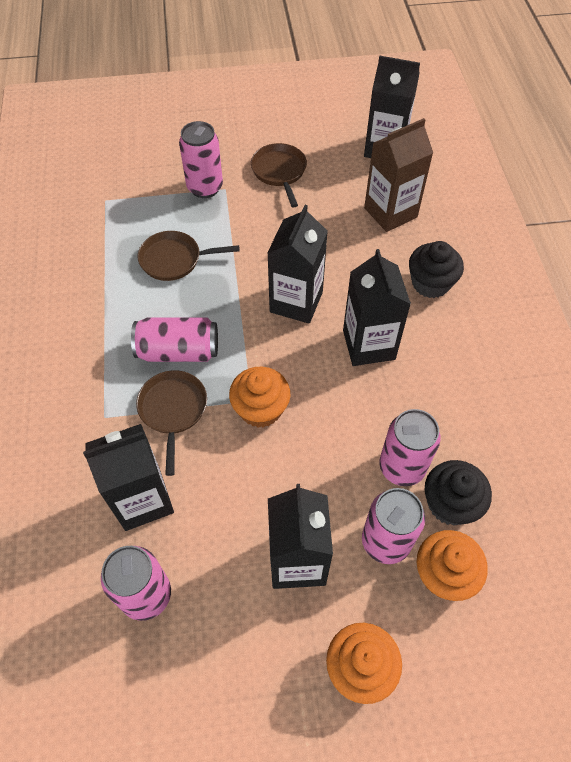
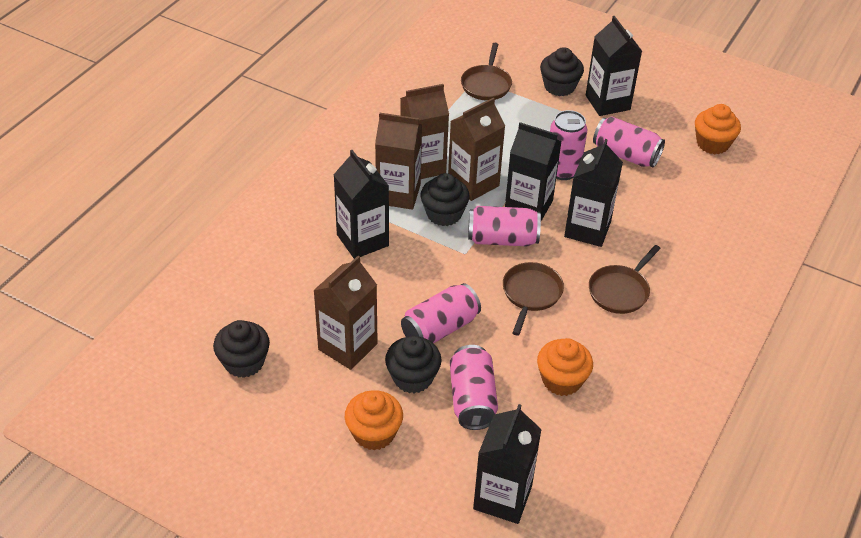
black cupcake: [409,241,464,298] [425,460,492,526] = 2 -> [213,320,270,378] [385,336,442,393] [420,173,470,226] [540,47,584,96] = 4
brown carton: [364,118,433,232] = 1 -> [313,256,378,370] [375,113,422,210] [400,84,449,179] [448,97,505,201] = 4

